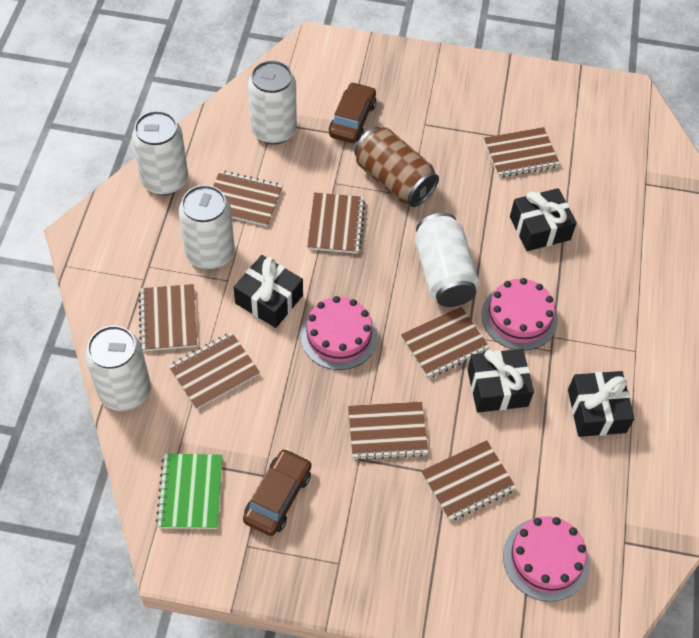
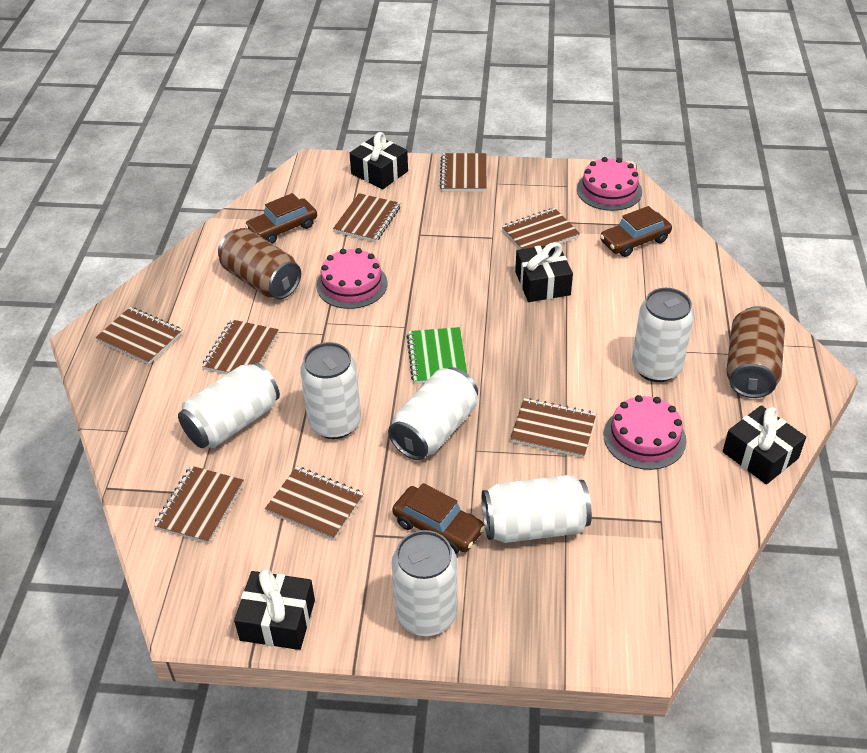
brown can: [354,127,439,207] = 1 -> [218,228,301,299] [726,306,785,398] = 2
brown car: [243,448,311,536] [329,82,376,143] = 2 -> [245,193,317,244] [392,483,485,554] [600,206,672,257] = 3
white can: [85,325,151,411] [132,111,188,195] [179,185,235,270] [248,60,297,145] [415,213,479,307] = 5 -> [178,362,280,448] [300,342,361,439] [388,367,478,460] [391,530,457,636] [482,475,592,543] [632,288,694,382] = 6

